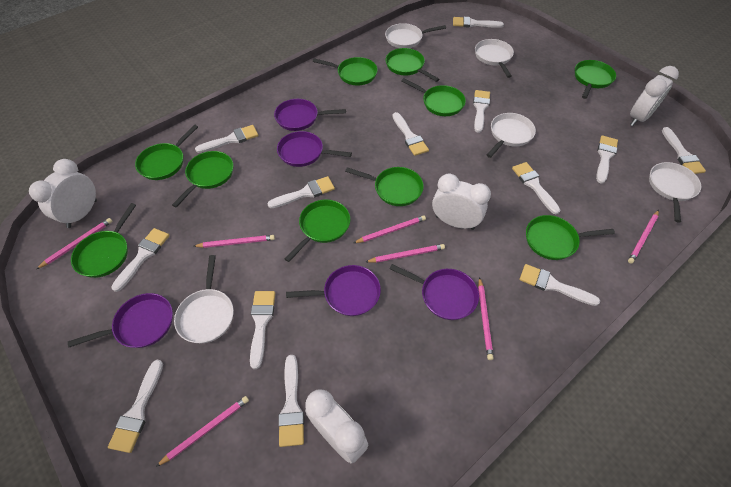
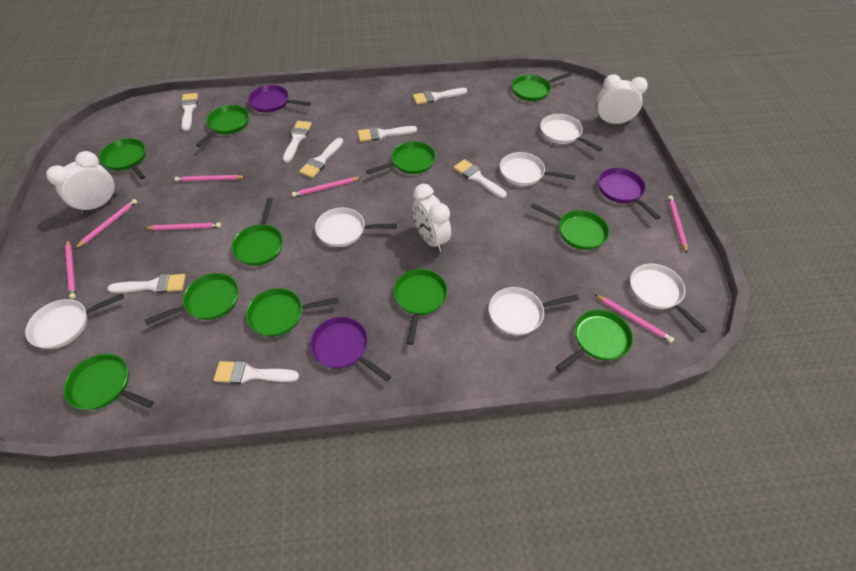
green pan: [71,203,136,278] [135,125,198,180] [172,151,233,207] [285,200,350,262] [313,57,378,85] [345,167,424,206] [386,48,439,82] [401,78,466,116] [526,215,615,260] [575,60,616,99] = 10 -> [64,354,154,410] [99,138,146,179] [145,273,239,325] [196,105,249,147] [231,198,283,266] [246,288,339,337] [367,141,436,174] [394,269,448,345] [512,72,572,101] [531,203,609,250] [556,309,633,372] = 11
purple pan: [68,293,173,348] [274,99,346,131] [277,131,352,167] [286,265,381,316] [390,264,479,320] = 5 -> [248,85,311,113] [310,317,391,382] [598,168,660,220] = 3
white brush: [108,360,163,453] [111,228,170,292] [195,125,258,153] [250,291,275,369] [267,176,335,208] [278,355,304,447] [392,112,429,156] [453,17,504,28] [473,90,490,133] [512,162,560,214] [520,264,600,306] [596,135,618,184] [662,127,706,174] = 13 -> [107,274,186,293] [180,93,198,131] [213,361,299,384] [283,121,312,163] [299,138,343,178] [358,126,417,142] [413,88,467,105] [454,159,507,198] = 8
white clock: [29,159,97,228] [305,390,369,464] [432,173,491,230] [630,66,679,126] = 4 -> [46,151,117,214] [412,184,451,252] [596,74,648,124] = 3
white pan: [174,255,234,343] [385,23,446,48] [475,39,514,78] [487,113,536,158] [649,162,701,222] = 5 -> [25,294,124,349] [315,207,397,247] [489,287,579,335] [500,152,575,186] [540,114,603,152] [630,264,707,333] = 6

